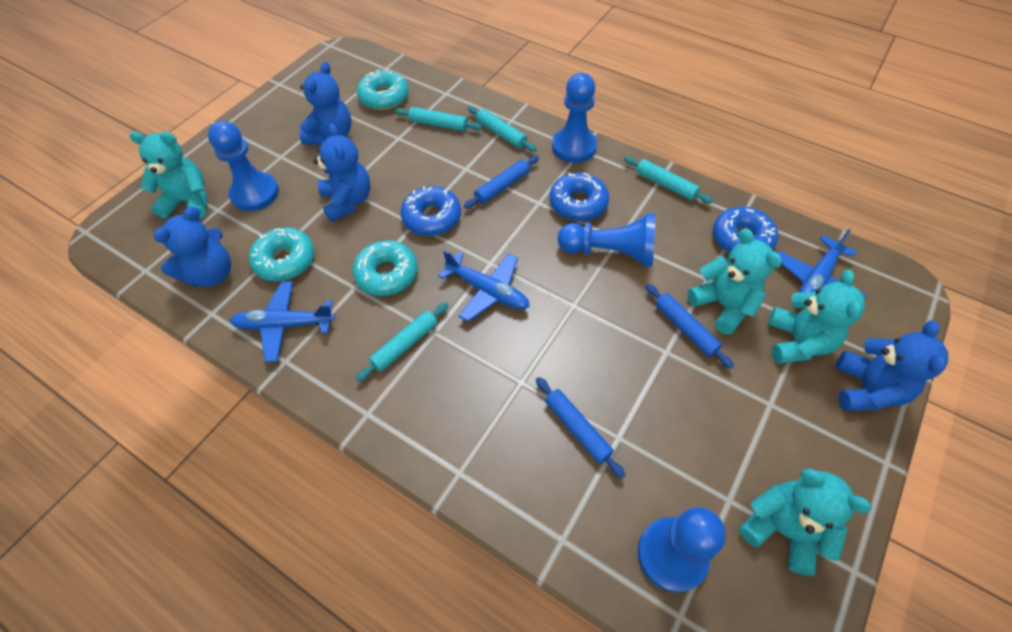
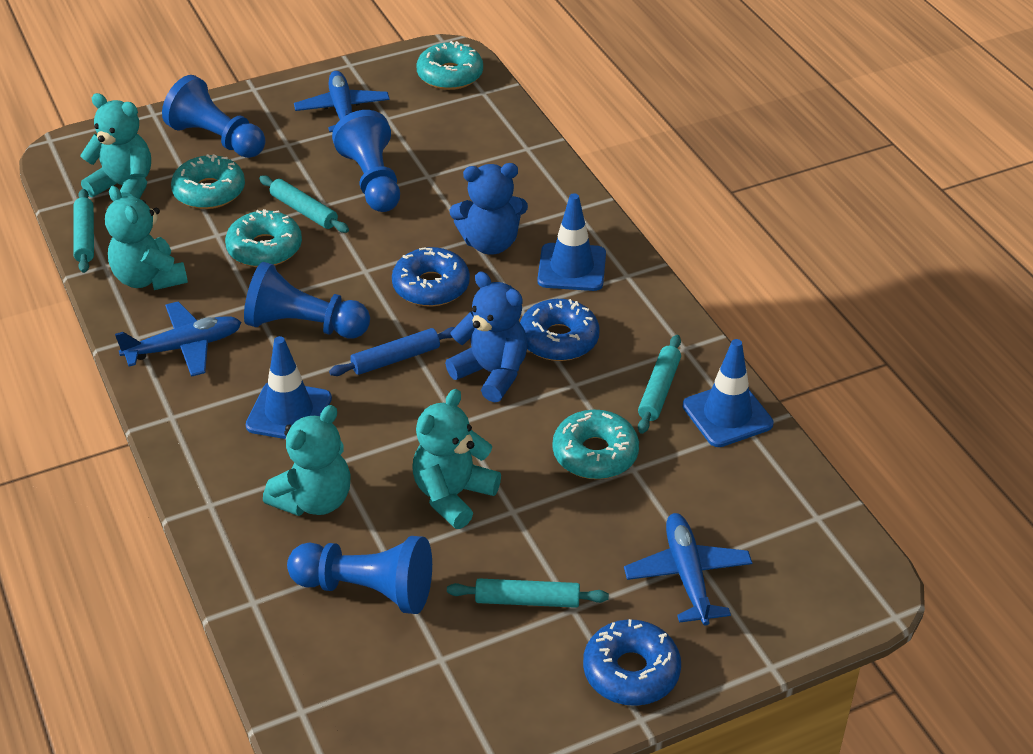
blue rolling pin: [464,156,539,209] [536,377,625,479] [646,284,734,369] = 3 -> [329,327,455,376] = 1
blue teddy bear: [153,206,231,287] [300,62,351,145] [313,124,371,222] [836,320,948,411] = 4 -> [445,272,528,403] [450,163,528,255] = 2
blue traffic cone: none = 0 -> [246,336,332,439] [537,193,606,291] [682,339,774,447] = 3
turquoise donut: [249,227,315,281] [352,240,418,296] [357,69,409,110] = 3 -> [171,154,245,209] [225,209,302,267] [416,41,483,90] [553,410,639,479] = 4

